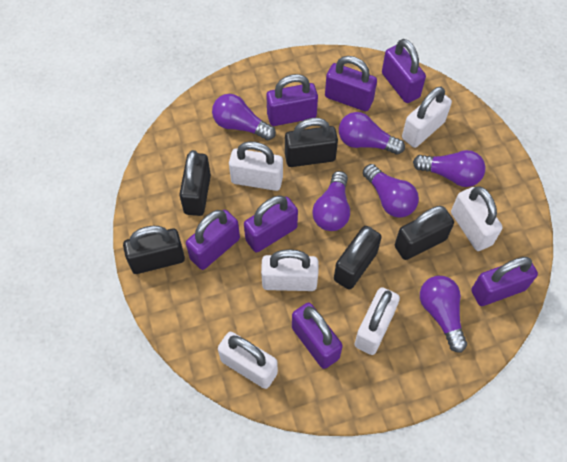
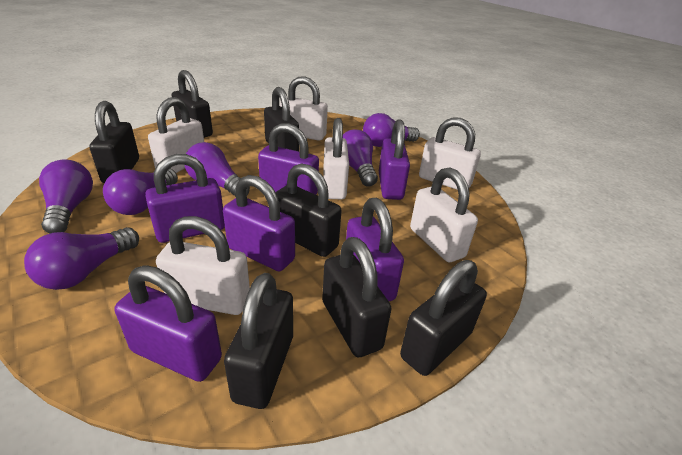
black padlock: [123,226,185,274] [179,150,211,216] [285,118,338,167] [334,226,382,290] [395,206,454,260] = 5 -> [89,101,139,183] [171,70,213,138] [224,273,293,409] [264,87,299,151] [276,163,341,257] [322,237,391,357] [400,260,487,376] = 7
purple padlock: [186,210,240,270] [244,195,298,253] [266,74,318,126] [292,302,343,369] [325,56,377,111] [382,39,426,103] [471,257,538,306] = 7 -> [114,265,222,382] [145,154,225,243] [223,175,295,271] [258,123,319,195] [346,198,404,301] [379,119,410,200] = 6

